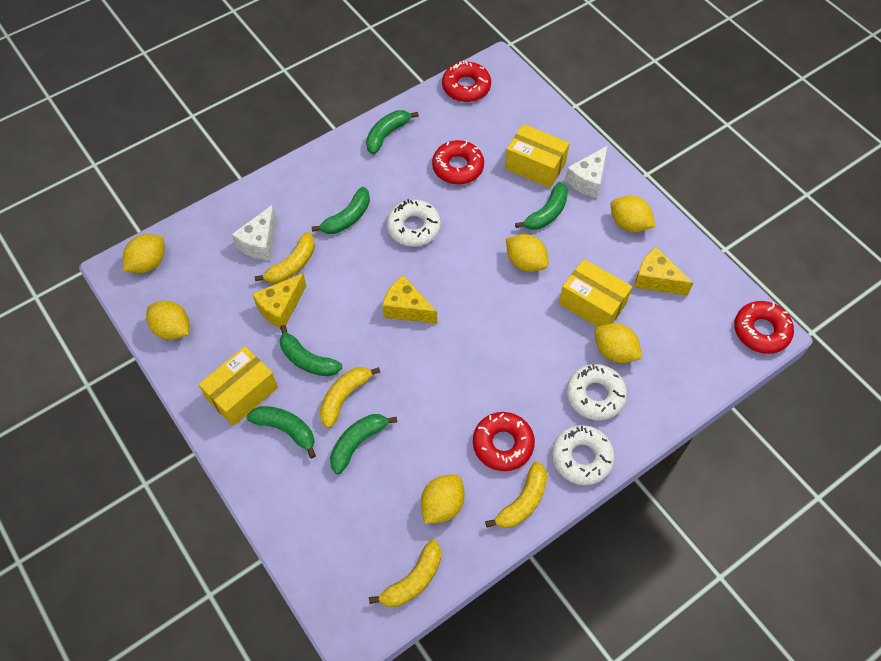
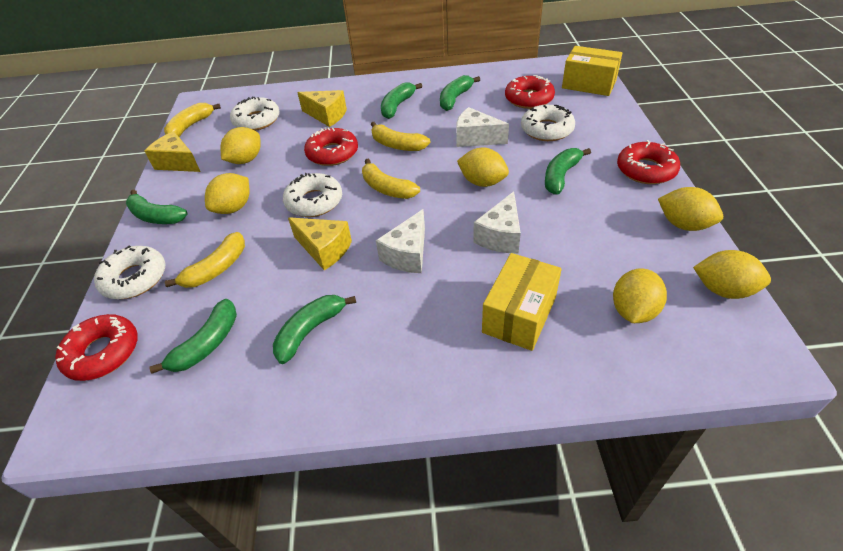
white cheese: [232,205,277,261] [565,146,607,198] = 2 -> [376,209,425,273] [456,107,509,147] [473,191,521,253] = 3
white donut: [387,199,441,247] [552,425,615,485] [567,364,627,421] = 3 -> [94,245,165,299] [230,96,280,131] [283,173,342,217] [521,105,575,141] = 4
yellow box: [198,346,278,426] [505,124,570,188] [559,259,632,327] = 3 -> [482,253,562,351] [562,46,623,96] = 2

